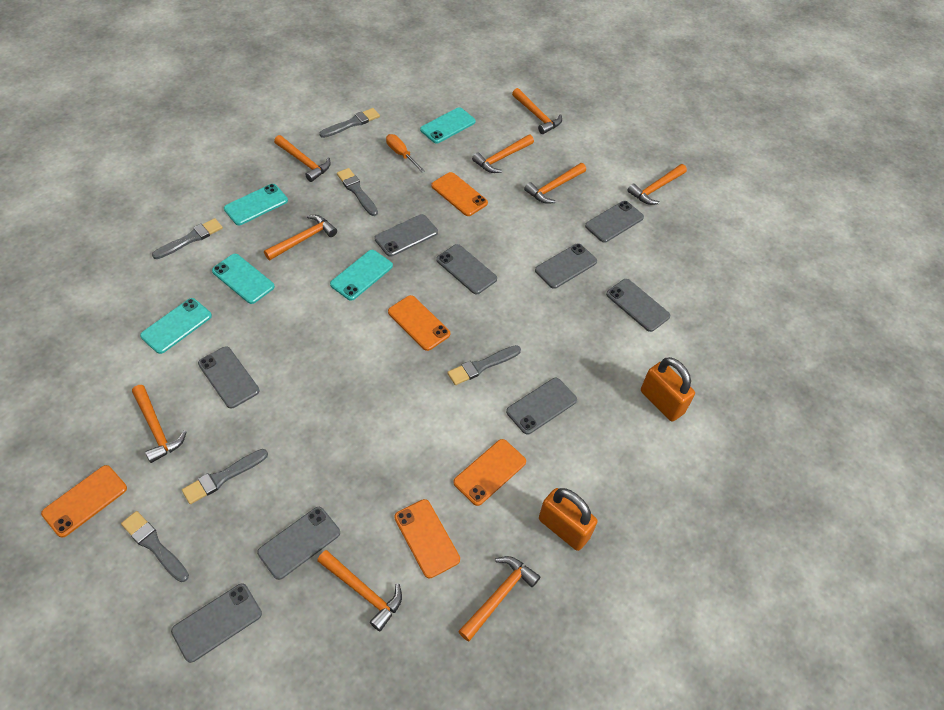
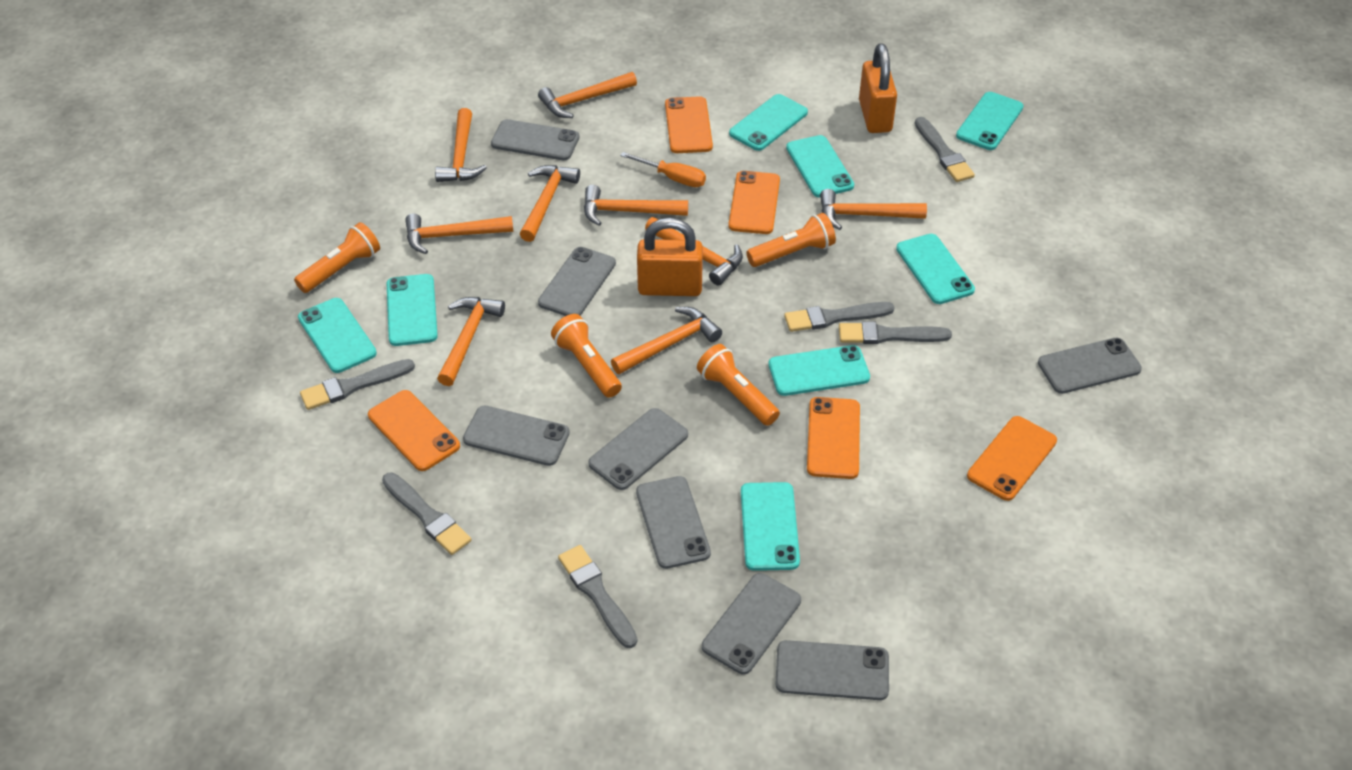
grey phone: [171,584,262,663] [198,346,260,409] [257,507,340,580] [375,214,438,257] [436,244,497,294] [506,378,577,435] [535,243,597,289] [585,201,644,243] [606,279,670,332] = 9 -> [463,406,570,466] [491,119,579,161] [538,247,616,316] [588,408,688,490] [636,476,711,569] [702,573,801,674] [775,640,889,700] [1038,338,1142,394] = 8
orange flashlight: none = 0 -> [294,222,380,293] [551,314,622,398] [697,344,780,426] [746,213,836,267] = 4
turquoise phone: [140,298,212,354] [212,254,275,304] [224,184,288,225] [330,250,393,301] [420,107,476,143] = 5 -> [298,298,377,373] [387,274,438,346] [729,94,808,151] [741,482,800,571] [768,345,870,396] [786,135,854,197] [896,234,975,304] [956,92,1024,150] = 8

